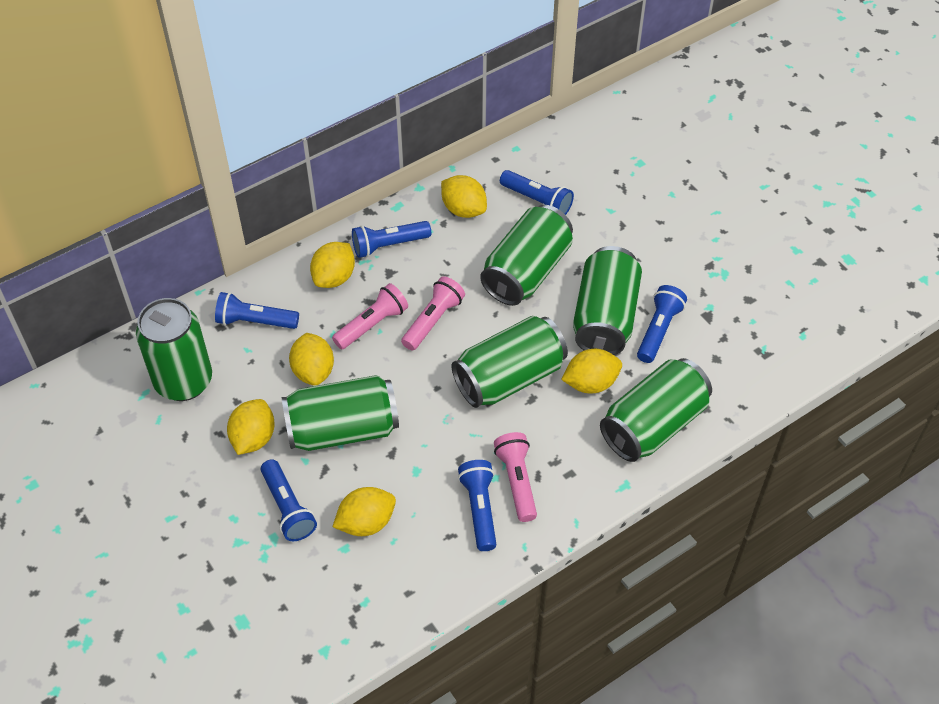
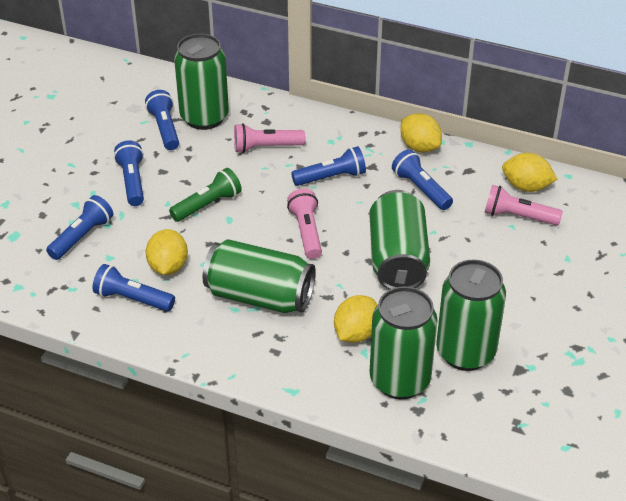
green can: [136,298,212,401] [282,375,399,451] [452,316,568,408] [480,205,573,306] [573,246,642,355] [600,358,712,462] = 6 -> [174,34,229,130] [203,239,316,314] [369,190,430,290] [370,286,438,399] [436,259,506,371] = 5
green flashlight: none = 0 -> [169,168,242,222] = 1
yellow lemon: [227,399,275,455] [289,333,334,386] [310,242,355,288] [333,487,396,536] [441,175,487,218] [561,349,622,393] = 6 -> [146,229,188,275] [334,295,377,343] [400,113,442,152] [502,153,557,192] = 4

